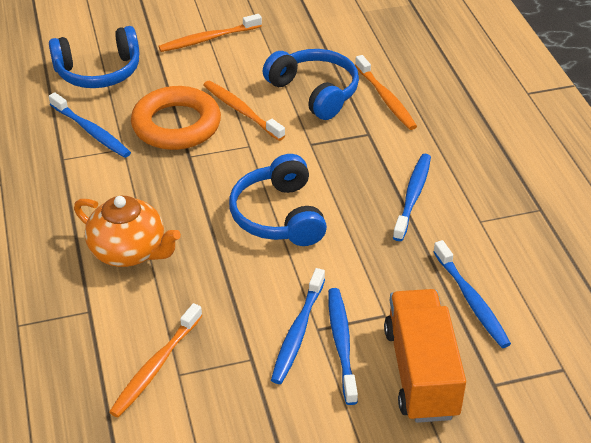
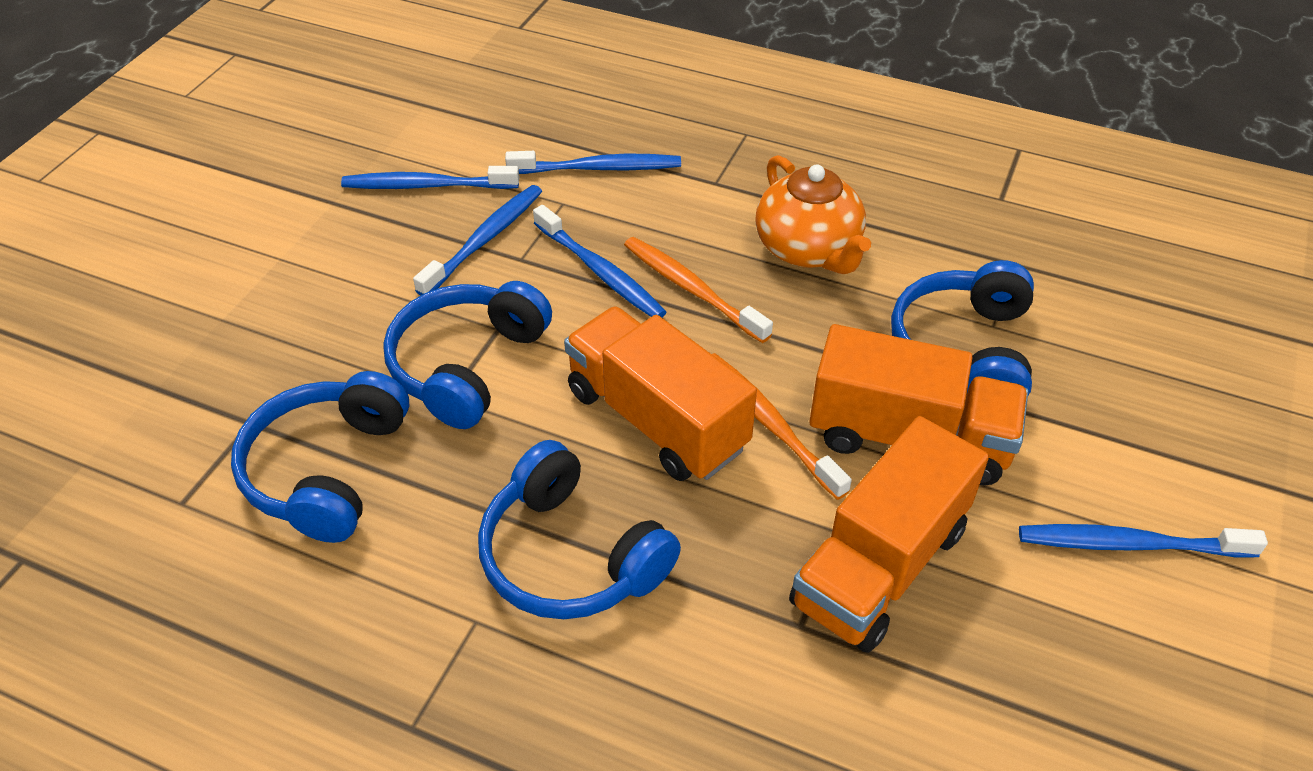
blue headphones: [49,26,139,88] [229,154,327,246] [263,49,359,120] = 3 -> [231,371,409,543] [383,281,552,429] [478,440,681,619] [891,260,1034,395] = 4
orange ring: [131,86,221,150] = 1 -> none = 0
orange toothbrush: [109,303,202,417] [158,14,262,52] [203,81,285,141] [355,55,417,130] = 4 -> [624,237,773,343] [712,353,852,500] = 2
orange truck: [384,289,466,423] = 1 -> [564,306,757,481] [789,416,989,653] [809,324,1028,486] = 3

